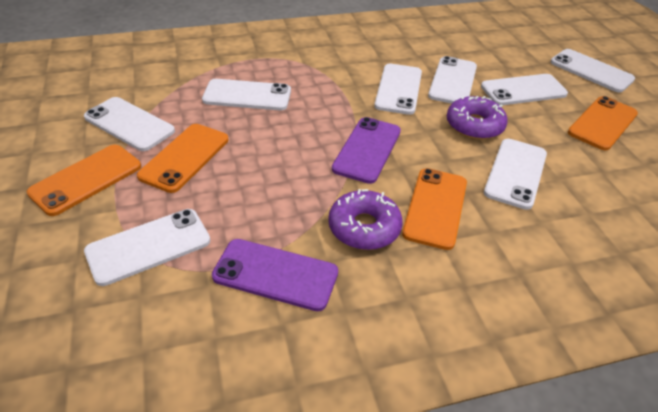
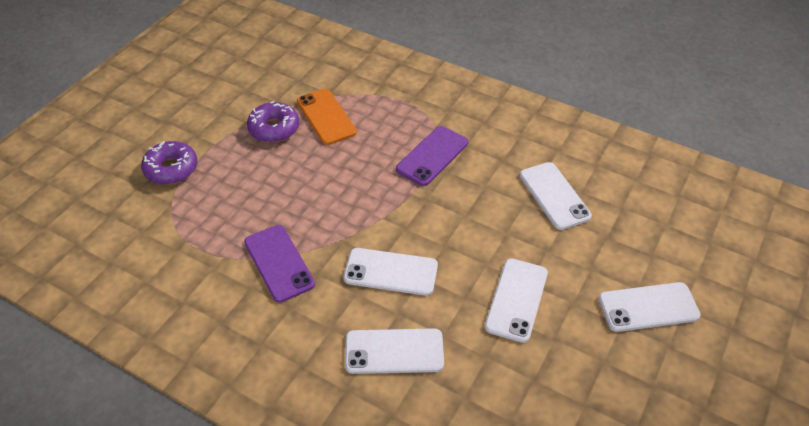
orange phone: [27,145,141,216] [137,124,228,193] [402,168,467,250] [568,96,638,151] = 4 -> [297,89,357,145] = 1
white phone: [84,97,175,151] [84,209,210,286] [202,79,291,110] [374,64,422,115] [428,56,477,104] [481,74,568,105] [484,139,547,210] [550,49,635,92] = 8 -> [344,248,438,296] [345,328,444,374] [485,258,548,343] [520,162,592,230] [598,282,701,332] = 5

